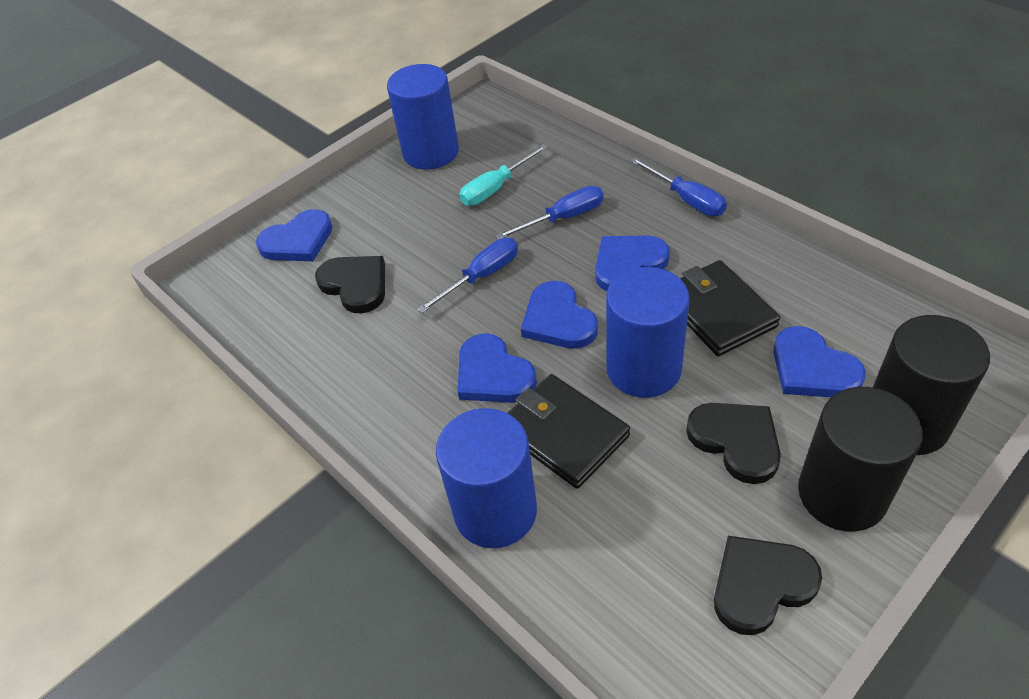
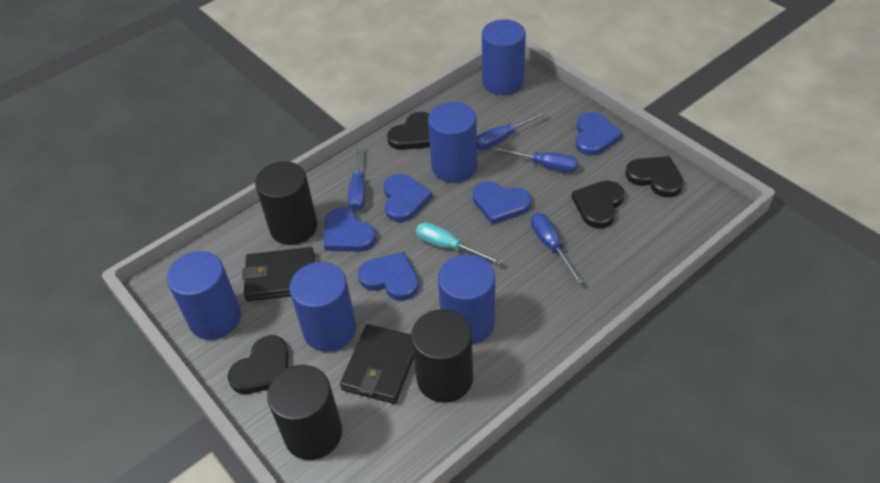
black cylinder: [798,387,923,532] [873,315,990,455] = 2 -> [255,161,317,245] [267,365,342,460] [411,309,473,403] = 3
black heart: [315,256,385,313] [686,403,781,484] [714,536,822,635] = 3 -> [228,335,289,394] [387,112,430,150] [572,180,624,229] [625,156,683,197] = 4
blue cylinder: [387,64,459,169] [436,408,537,548] [606,267,690,398] = 3 -> [167,251,241,340] [289,262,356,352] [428,102,477,183] [438,254,495,344] [482,19,526,95] = 5
blue screwdriver: [417,238,518,313] [495,186,604,239] [630,157,727,216] = 3 -> [348,145,365,211] [477,111,547,150] [492,147,578,173] [531,213,583,284] = 4

